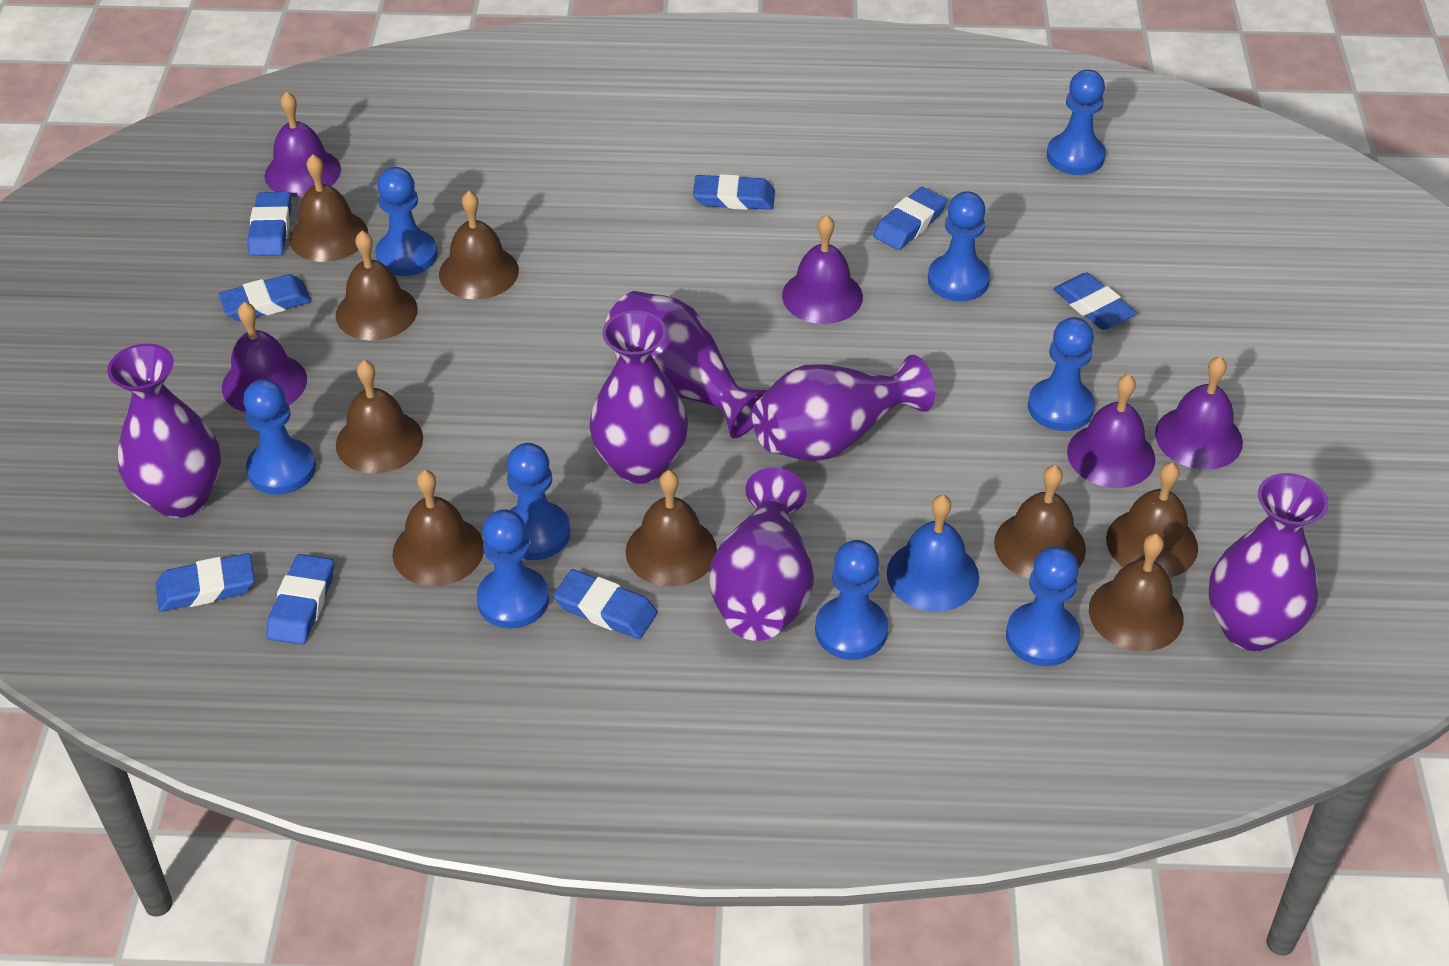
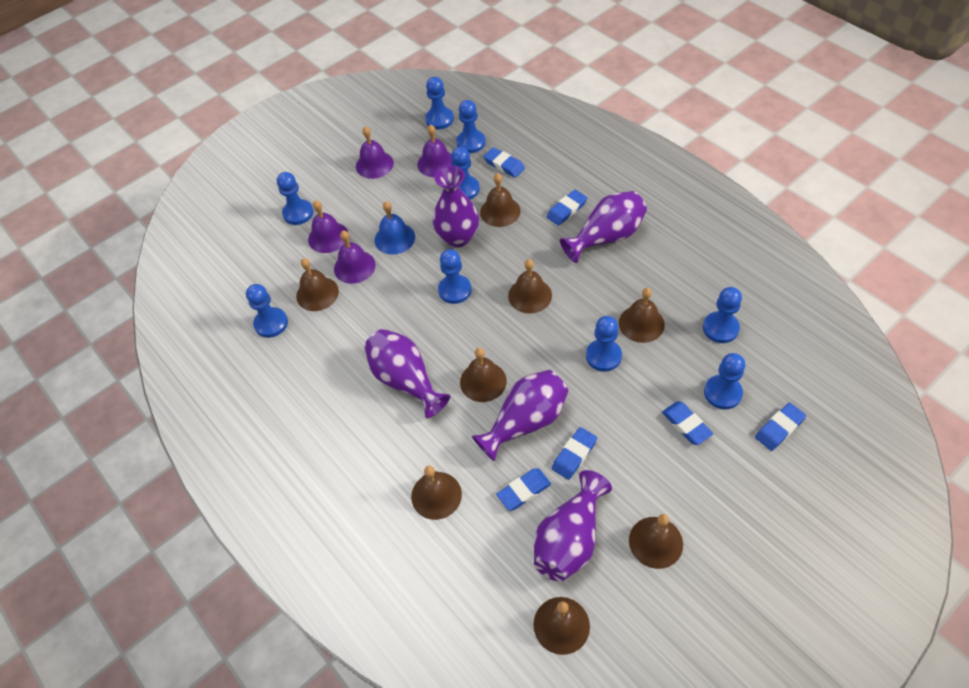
blue eraser: [156,553,255,612] [218,274,311,321] [248,192,292,256] [266,554,334,645] [553,569,657,639] [693,174,775,210] [873,187,947,250] [1054,273,1137,330] = 8 -> [483,147,525,178] [496,468,551,511] [546,190,587,226] [552,427,597,480] [662,401,713,445] [755,403,806,451] = 6
brown bell: [289,154,368,262] [336,231,418,341] [336,360,423,474] [393,470,484,586] [439,191,519,300] [626,470,717,587] [994,465,1086,579] [1089,534,1184,652] [1106,462,1198,578] = 9 -> [296,258,339,311] [411,466,462,520] [460,348,507,402] [480,173,521,227] [508,259,552,313] [534,597,590,655] [619,288,665,343] [629,514,683,569] = 8
purple bell: [222,302,307,412] [264,91,341,197] [782,214,863,324] [1067,374,1155,488] [1155,356,1243,470] = 5 -> [308,200,348,253] [334,231,376,284] [356,126,394,179] [417,124,452,177] = 4
purple vase: [107,343,221,518] [590,310,688,484] [605,291,768,438] [710,468,814,641] [752,355,935,461] [1209,473,1329,651] = 6 -> [364,329,450,418] [433,166,479,248] [472,370,568,462] [534,470,612,582] [560,191,647,263] = 5

